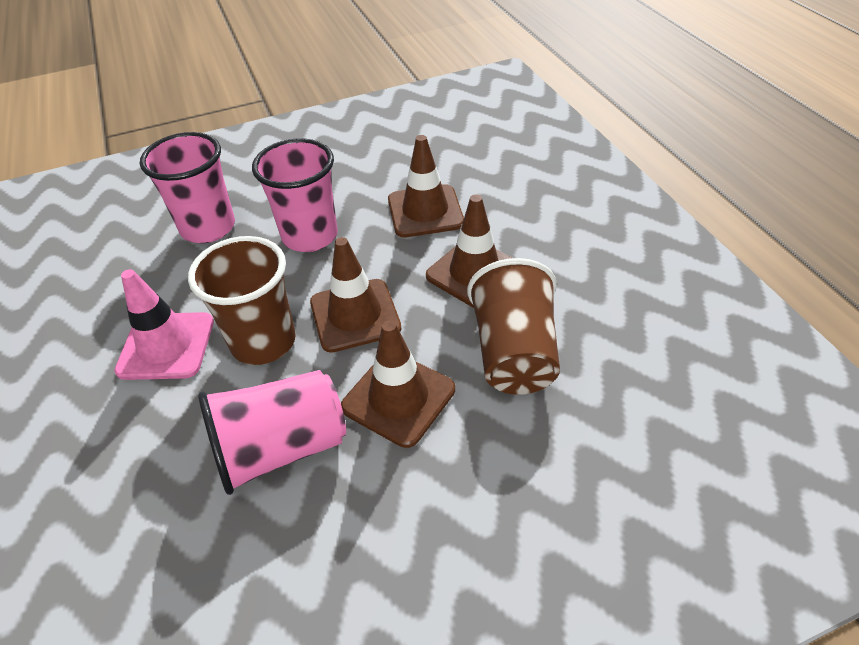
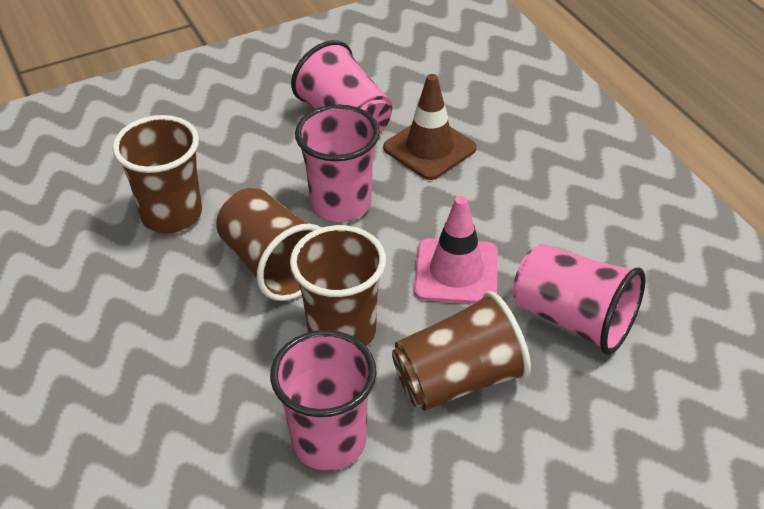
brown cup: [188,236,296,365] [467,258,560,395] = 2 -> [112,115,202,233] [216,188,321,301] [290,225,386,346] [392,291,531,411] = 4
brown traffic cone: [310,237,402,353] [341,321,455,448] [388,135,464,237] [426,195,512,308] = 4 -> [383,74,477,180] = 1
pink cup: [140,132,235,243] [198,370,346,495] [252,138,338,252] = 3 -> [270,330,376,471] [291,40,392,133] [295,105,380,222] [513,244,646,355] = 4

